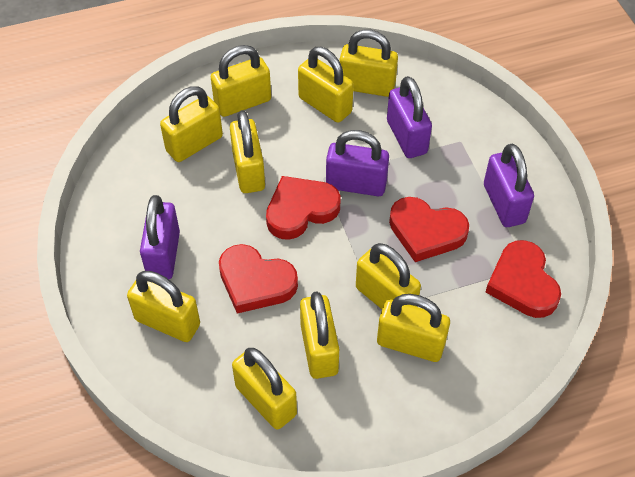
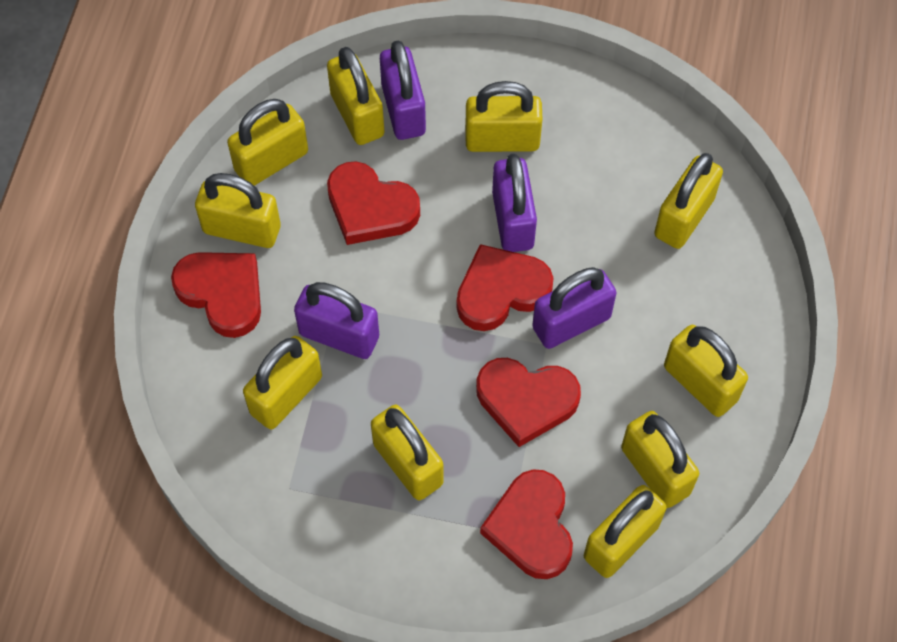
red heart: [219,244,298,314] [266,176,341,240] [389,197,469,262] [486,240,561,318] = 4 -> [171,252,261,338] [327,161,420,245] [456,244,554,331] [476,358,581,447] [480,469,573,579] = 5

